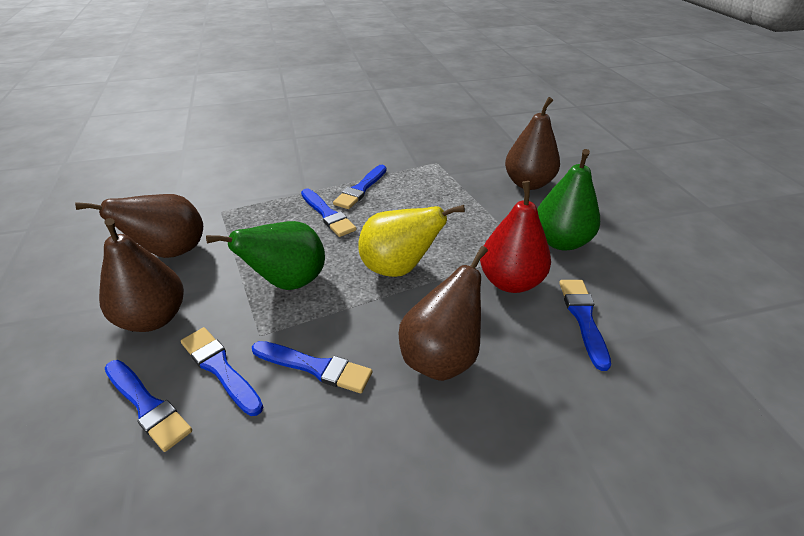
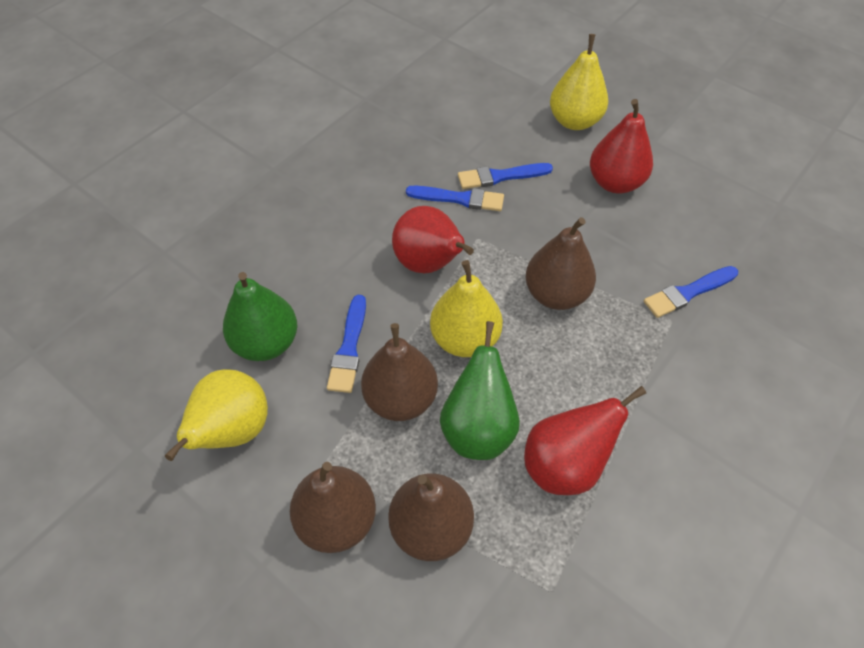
blue brush: [105,360,192,452] [181,327,263,416] [252,341,372,393] [301,189,357,237] [333,165,386,209] [559,280,611,371] = 6 -> [327,295,366,393] [406,186,504,211] [458,163,553,189] [644,266,738,318] = 4
red pear: [480,181,551,293] = 1 -> [392,206,474,273] [524,386,646,495] [590,99,653,194] = 3
yellow pear: [358,205,465,277] = 1 -> [165,369,268,461] [430,260,503,357] [550,34,608,130] = 3

